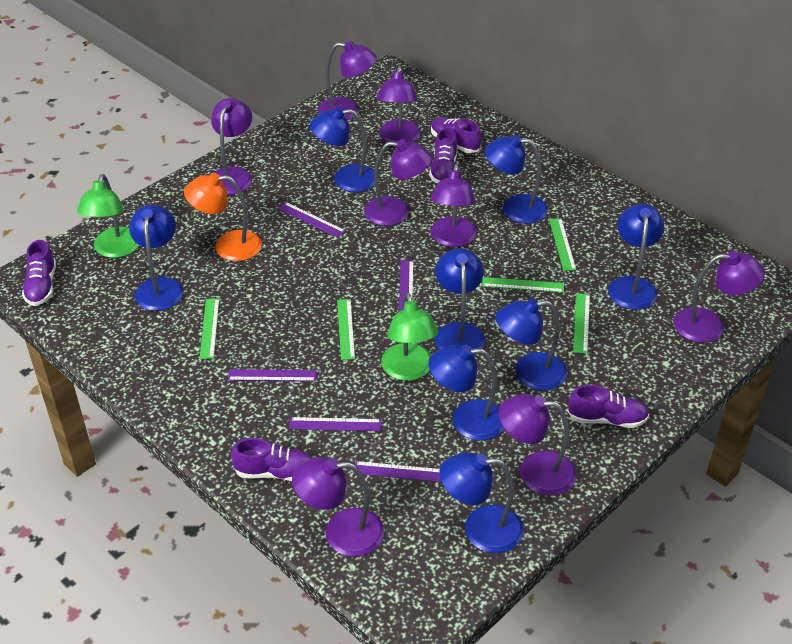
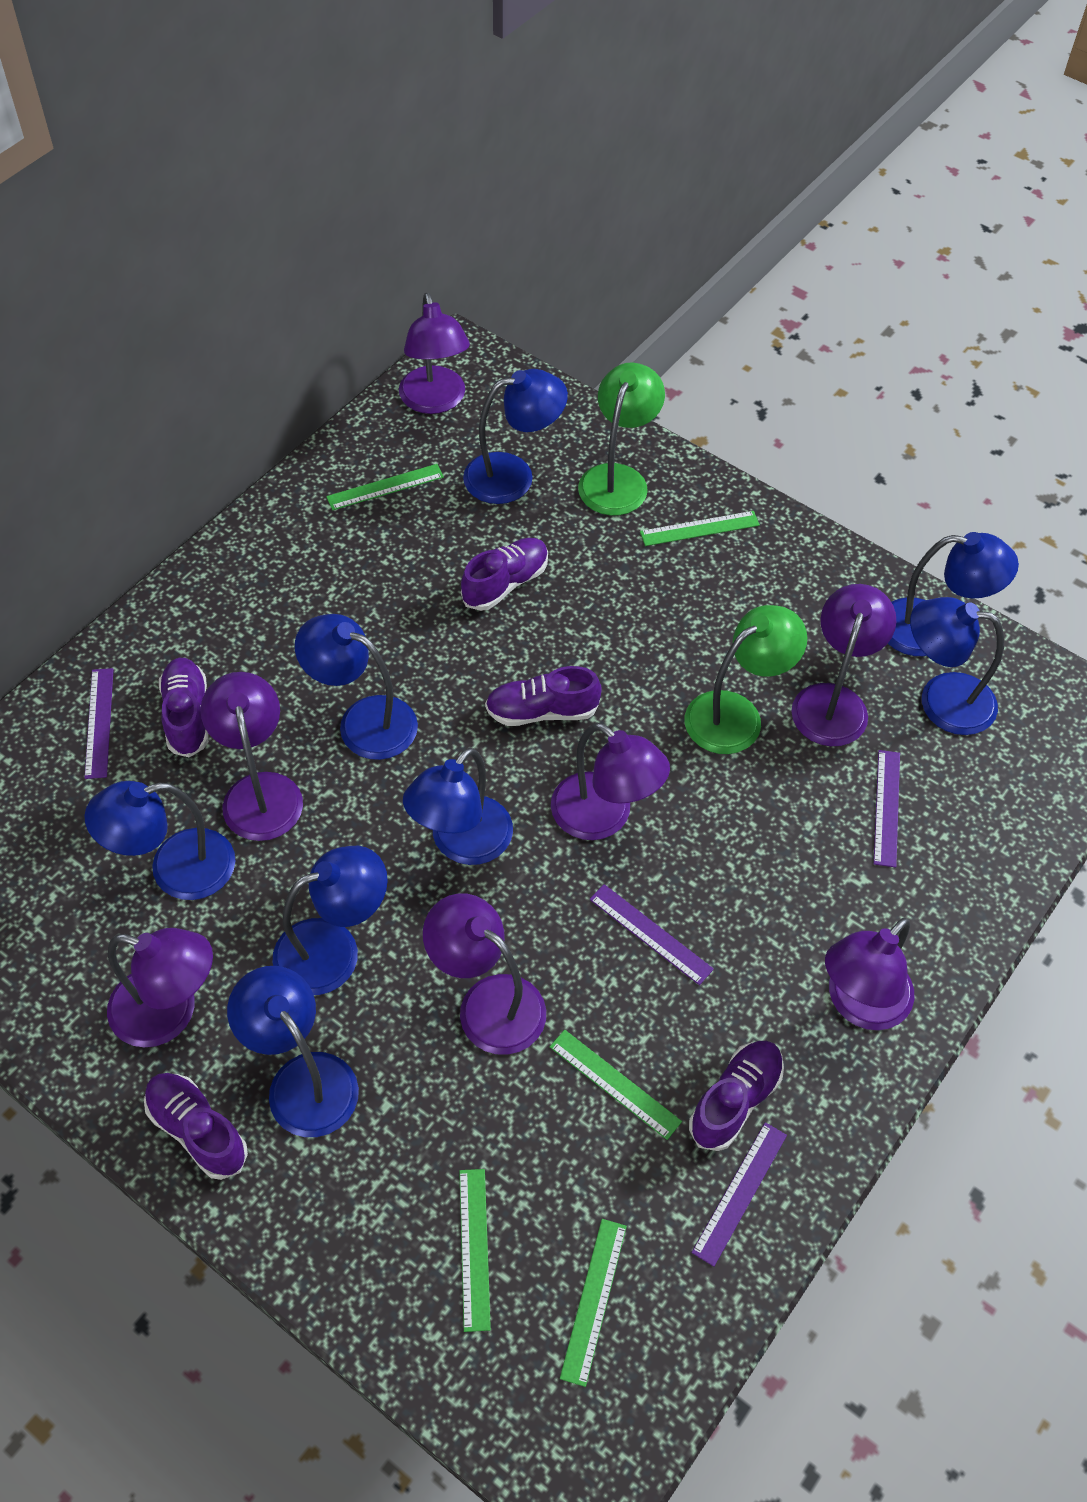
orange lamp: [184,173,262,261] = 1 -> none = 0
purple lamp: [211,98,252,195] [292,457,384,557] [318,41,377,120] [364,139,432,226] [377,66,420,143] [430,164,476,247] [499,394,577,495] [674,251,765,343] = 8 -> [107,928,213,1047] [201,672,303,841] [399,293,470,414] [423,893,546,1055] [551,722,670,840] [791,584,896,746] [825,918,914,1030] = 7
purple ruler: [228,369,317,381] [278,202,345,238] [289,417,381,431] [353,461,441,482] [399,260,414,312] = 5 -> [84,668,114,779] [590,884,714,985] [691,1122,787,1267] [874,750,900,868] = 4

